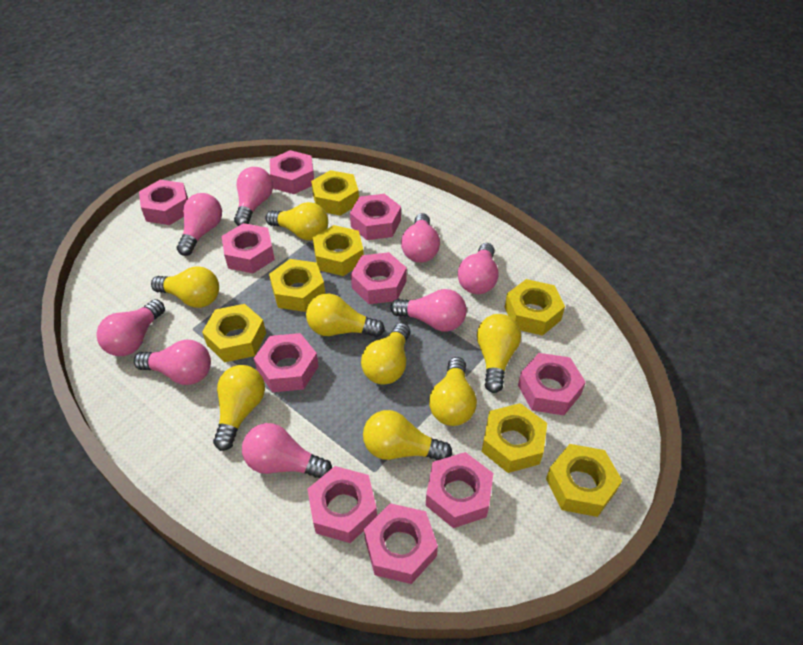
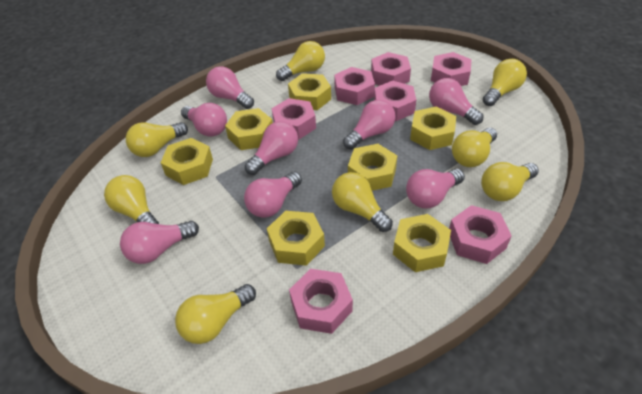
pink nut: [139,180,188,225] [222,223,275,273] [254,333,319,392] [270,150,314,194] [307,466,377,543] [350,194,401,240] [351,252,407,304] [364,503,438,584] [426,452,493,528] [518,353,586,415] = 10 -> [272,98,316,139] [289,269,353,334] [334,67,375,105] [371,52,411,85] [374,81,416,121] [431,52,471,86] [449,205,512,264] = 7

